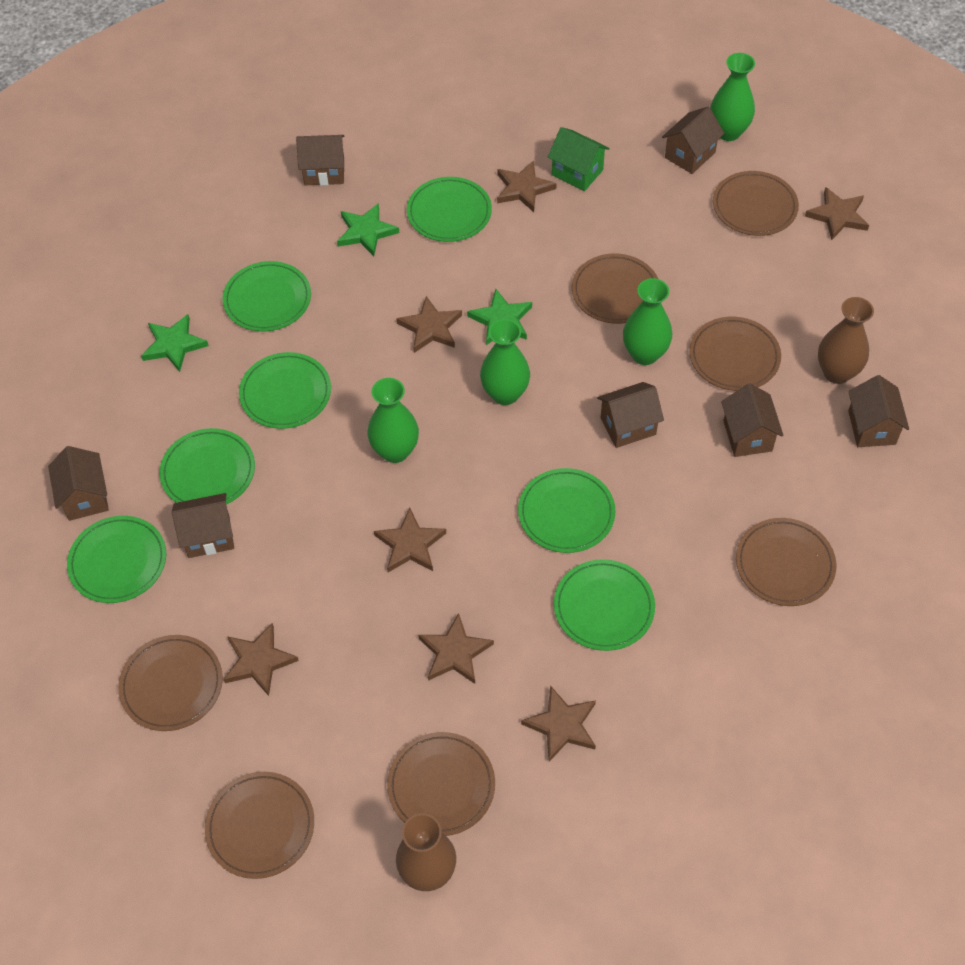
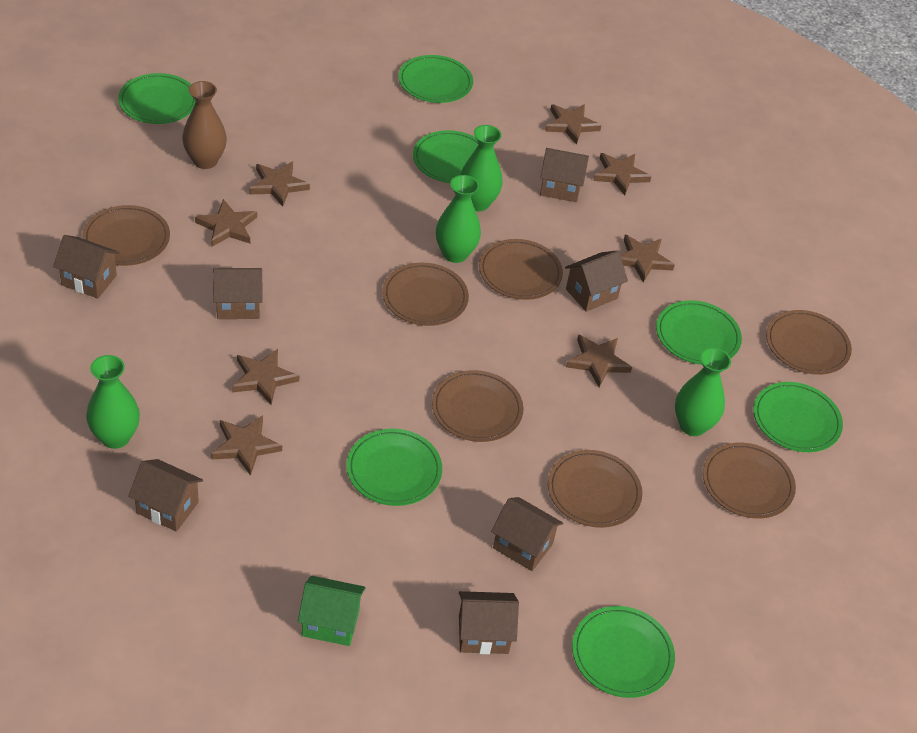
brown star: [223,623,299,696] [374,508,446,572] [396,296,462,353] [418,613,494,684] [497,161,557,212] [521,685,596,762] [805,187,869,240] = 7 -> [195,199,257,247] [211,415,282,476] [232,349,299,405] [249,162,310,207] [545,104,602,145] [566,335,632,387] [593,153,651,195] [620,235,675,283] = 8
brown vase: [396,813,456,891] [818,297,874,384] = 2 -> [182,81,227,169] = 1
green star: [141,314,209,372] [337,203,399,256] [467,289,532,345] = 3 -> none = 0

